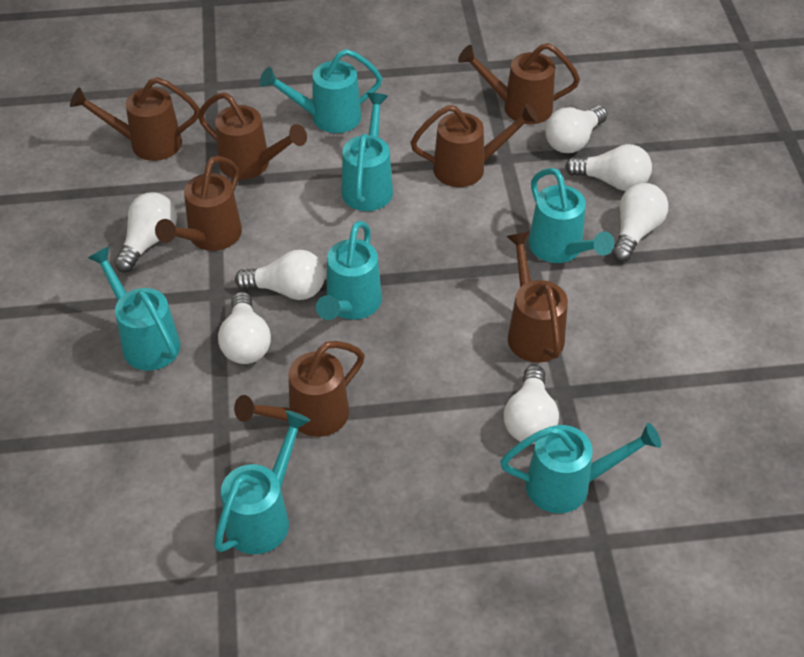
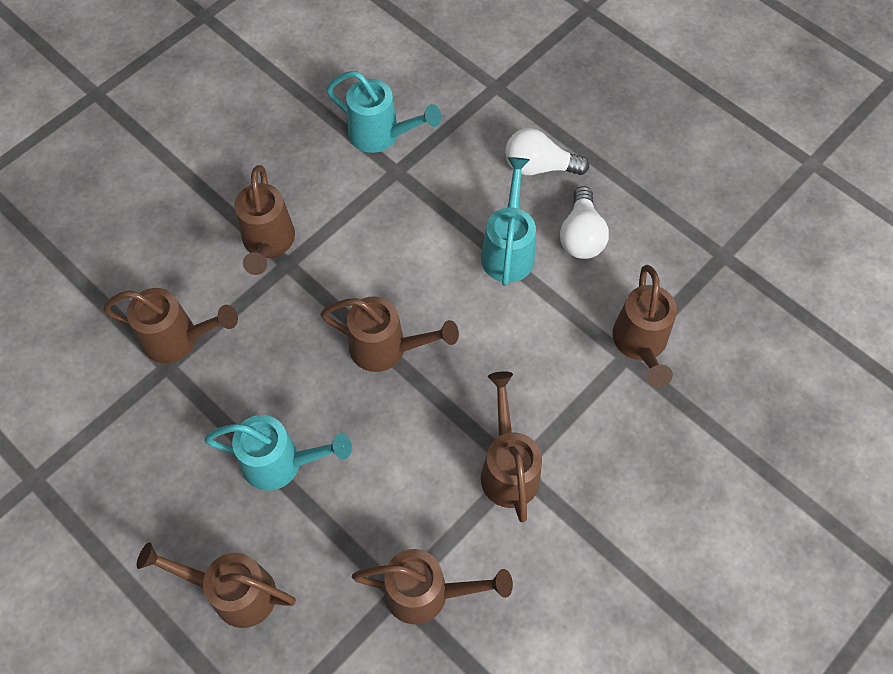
turquoise watering can: [88,247,180,371] [214,410,311,554] [260,49,382,133] [316,221,382,320] [341,93,393,211] [500,423,661,513] [529,168,615,263] = 7 -> [204,415,352,491] [326,71,441,153] [481,157,536,286] = 3
white light bulb: [114,192,177,273] [218,292,271,364] [235,250,325,300] [504,365,559,444] [545,106,608,153] [565,144,652,191] [612,183,668,262] = 7 -> [505,128,589,175] [560,186,609,259] = 2

